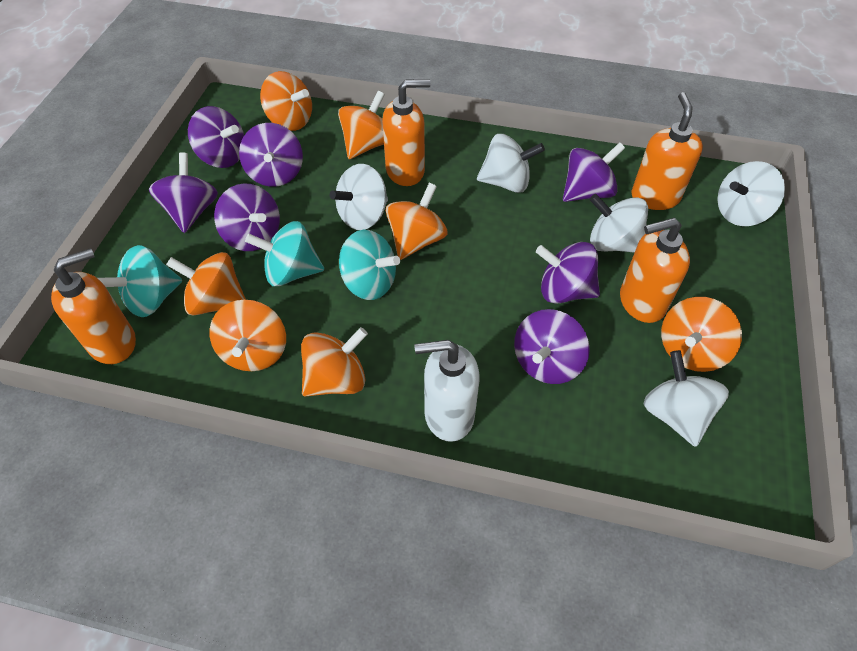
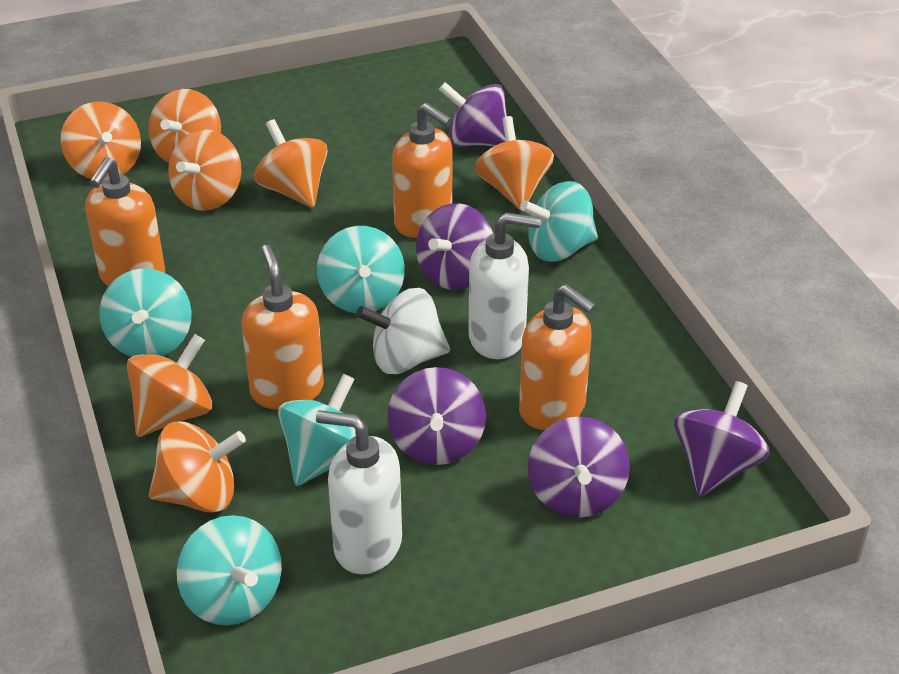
purple spinning top: [149,152,218,233] [188,106,244,168] [214,183,280,251] [239,123,303,187] [514,309,590,384] [536,242,600,304] [563,142,625,202] = 7 -> [387,367,486,465] [416,203,493,290] [439,82,507,147] [528,416,630,518] [674,381,770,496] = 5
turquoise spinning top: [98,245,182,317] [245,221,324,286] [339,229,400,300] = 3 -> [99,268,192,357] [177,515,282,625] [278,374,356,486] [317,226,405,314] [520,181,598,262] = 5
white soap dispenser: [414,340,480,442] = 1 -> [316,410,402,574] [468,212,541,359] = 2
white spinning top: [330,164,388,230] [477,134,545,193] [589,194,648,253] [644,350,729,447] [717,161,785,226] = 5 -> [356,288,450,374] = 1

